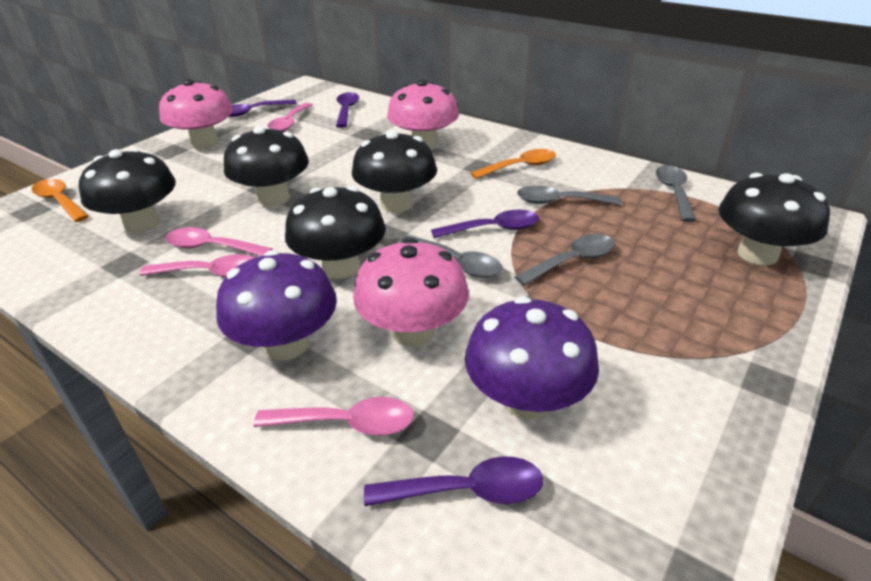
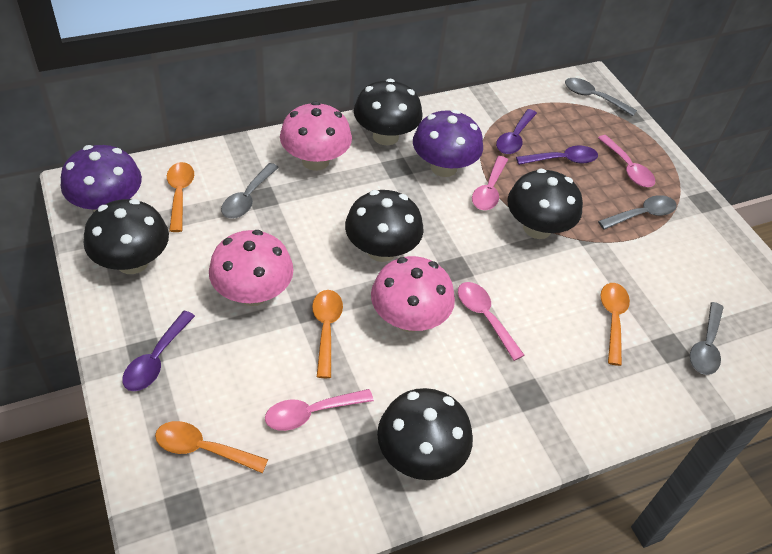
orange spoon: [32,179,89,222] [471,149,556,179] = 2 -> [155,421,268,473] [167,162,194,232] [312,290,343,378] [601,283,630,366] = 4
purple spoon: [229,100,297,117] [336,92,359,128] [364,456,543,506] [431,210,539,238] = 4 -> [122,311,195,391] [496,109,537,154] [516,146,598,165] = 3

